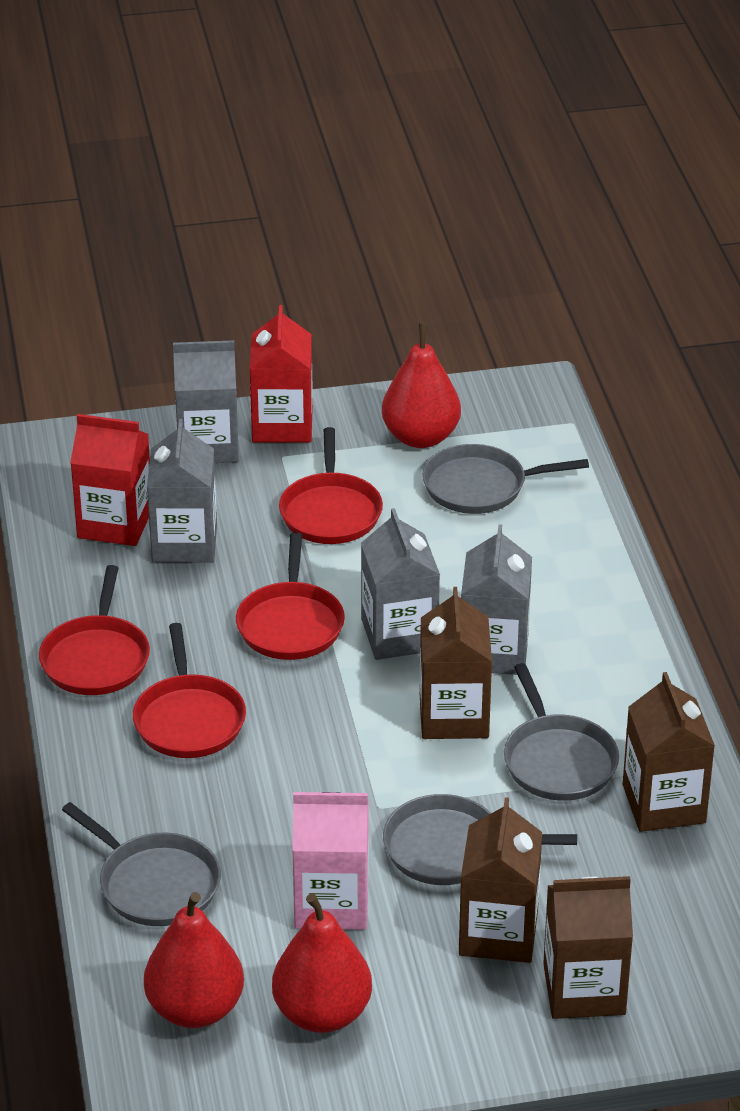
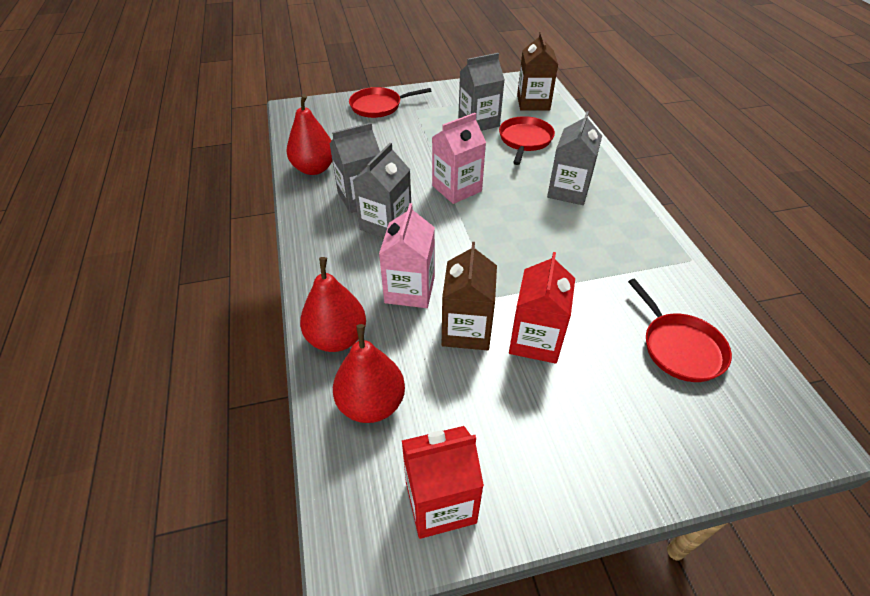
brown carton: [420,587,492,739] [459,797,542,963] [543,876,633,1019] [623,672,715,832] = 4 -> [442,242,497,350] [517,31,558,110] = 2
grey pan: [62,802,221,926] [383,794,577,885] [422,444,589,514] [504,663,619,801] = 4 -> none = 0
pink carton: [292,792,369,930] = 1 -> [379,203,435,308] [432,113,486,204] = 2
red pan: [39,565,150,695] [133,623,246,758] [236,533,345,660] [279,427,383,544] = 4 -> [349,87,431,118] [499,116,555,165] [628,279,732,382] = 3

